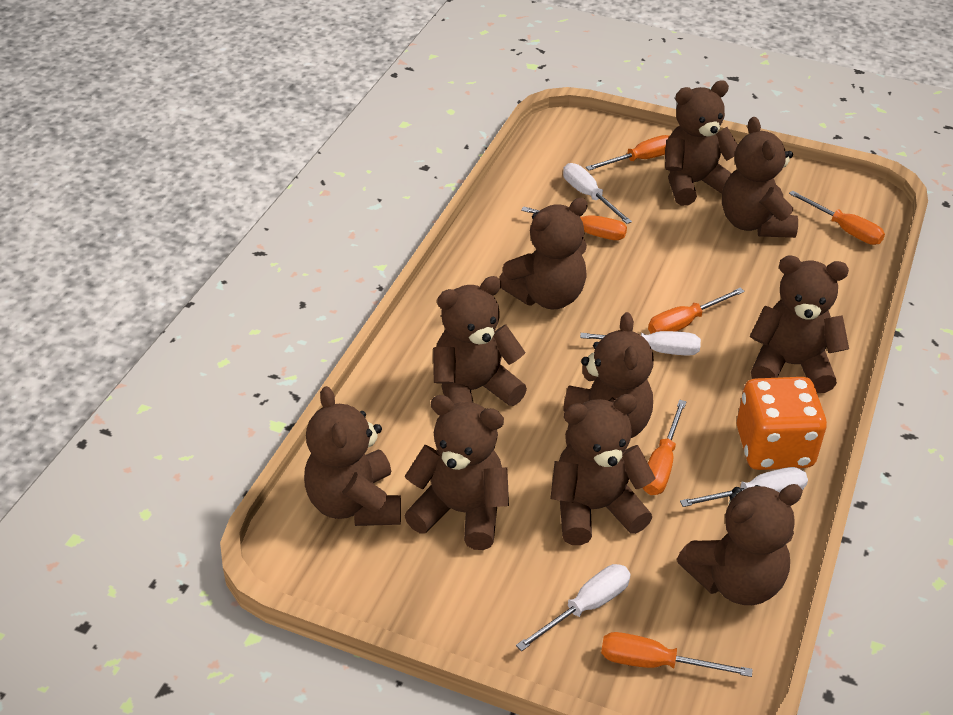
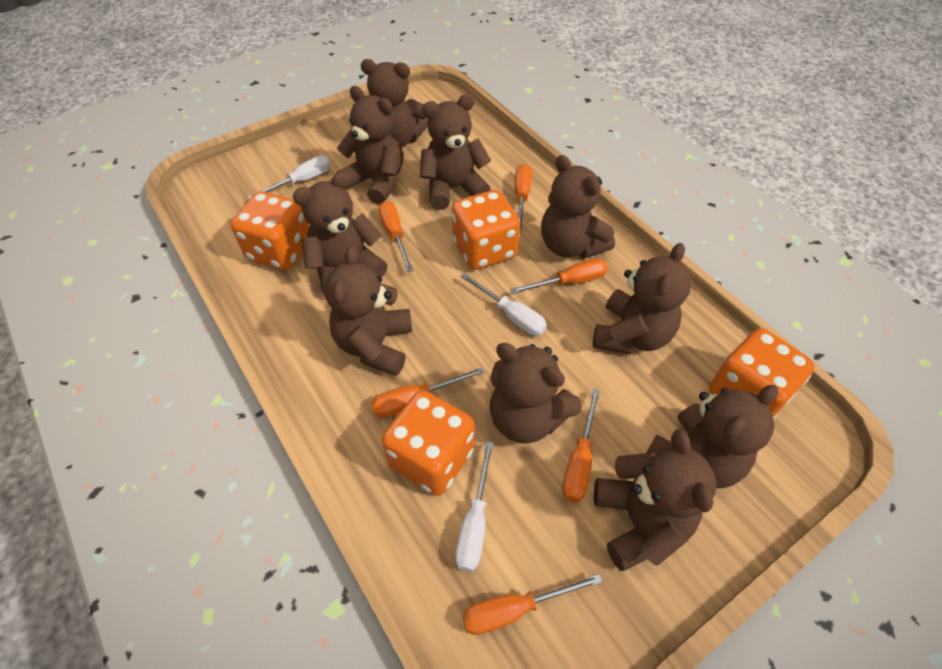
orange dice: [737,377,827,470] = 1 -> [231,191,309,270] [382,390,475,496] [452,190,520,270] [709,328,815,419] = 4
white screwdriver: [516,564,631,651] [563,163,632,224] [580,331,701,356] [680,467,808,507] = 4 -> [247,156,331,199] [455,442,494,572] [460,273,547,336] = 3

